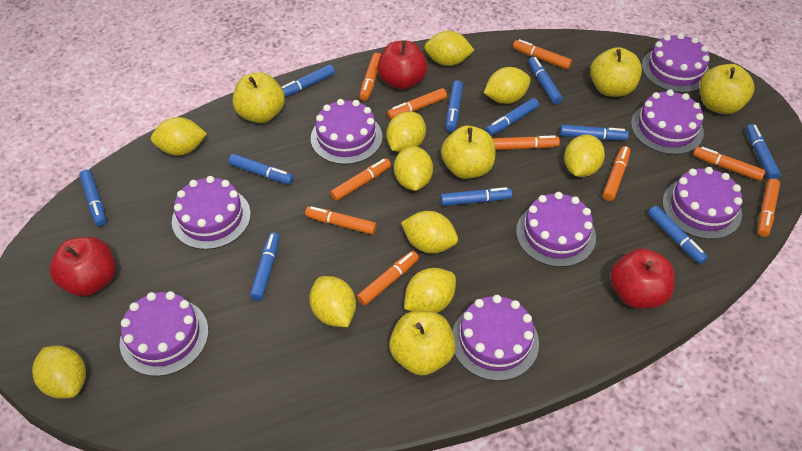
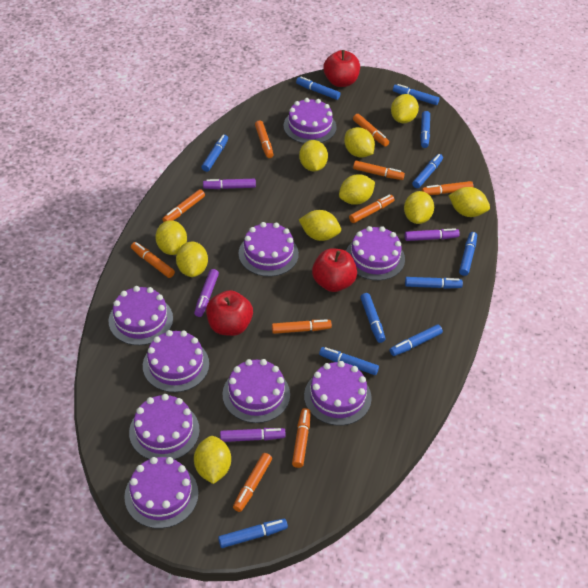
purple cake: [120,291,208,376] [172,176,251,250] [311,99,382,165] [452,295,539,381] [516,192,596,267] [631,90,704,155] [642,33,710,93] [662,167,742,239] = 8 -> [109,286,173,345] [124,457,198,529] [129,394,200,460] [143,330,209,392] [222,359,290,423] [239,222,299,277] [283,98,336,143] [304,361,372,426] [346,226,405,281] = 9
purple marker: none = 0 -> [194,269,219,317] [203,179,256,189] [220,428,286,442] [405,228,460,241] = 4
yellow apple: [233,72,285,123] [389,311,456,376] [441,126,495,179] [590,47,642,97] [700,64,754,114] = 5 -> none = 0

